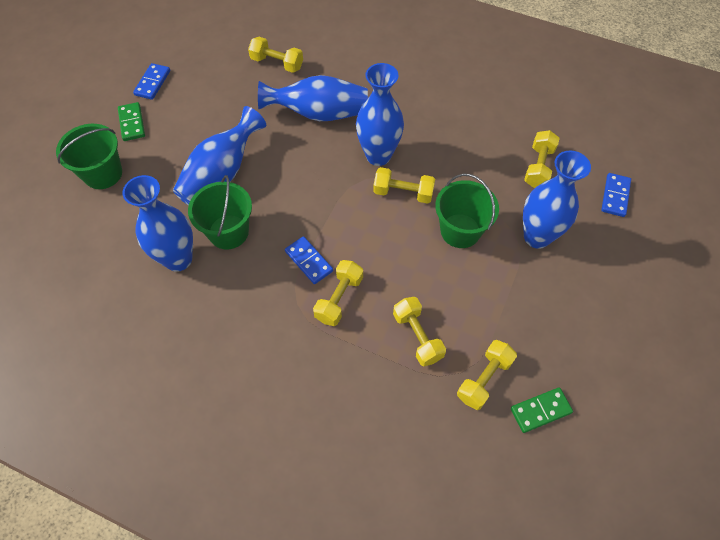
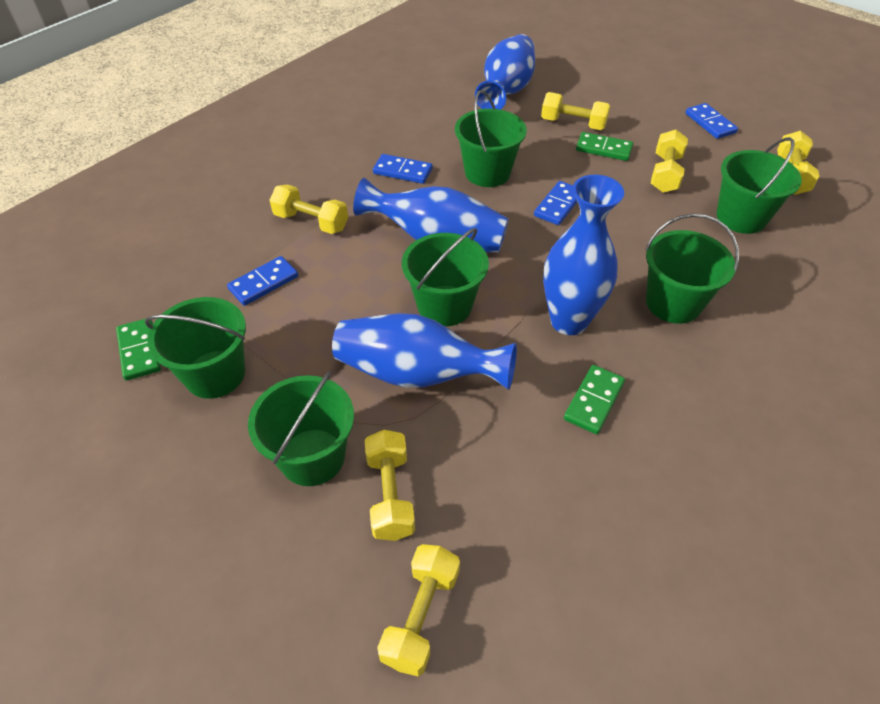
blue domino: [133,63,170,100] [285,236,333,284] [601,173,631,217] = 3 -> [227,256,298,306] [373,154,433,184] [534,181,577,225] [685,103,738,139] = 4
blue vase: [123,175,193,272] [173,106,266,205] [258,75,368,121] [356,63,404,166] [523,151,591,249] = 5 -> [332,313,517,390] [353,178,508,253] [475,34,535,110] [543,175,624,335] = 4
green bucket: [56,124,122,189] [188,175,252,249] [435,174,499,248] = 3 -> [145,297,246,399] [248,371,354,486] [402,228,489,326] [455,90,526,187] [645,213,739,324] [717,137,802,234] = 6
green domino: [118,102,145,141] [511,387,573,433] = 2 -> [116,319,161,381] [564,365,625,434] [576,132,633,161] = 3

